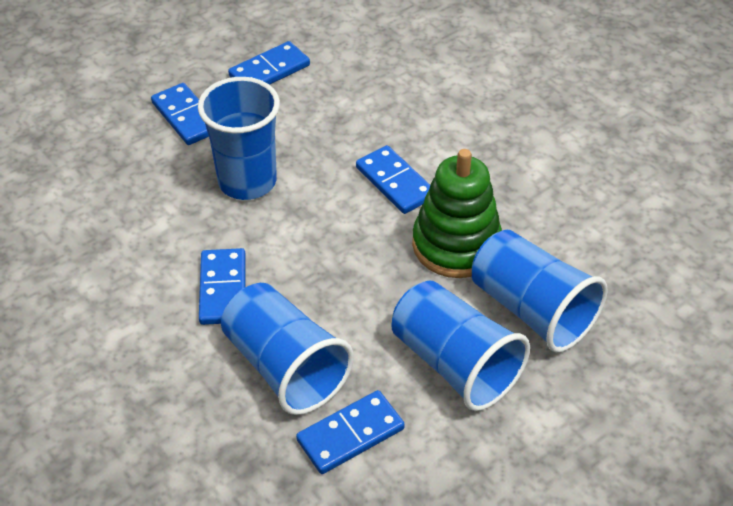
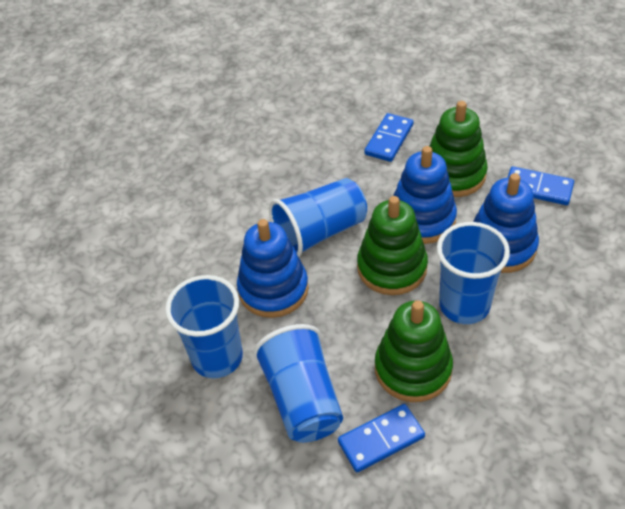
blue domino: [151,83,209,145] [199,248,246,325] [228,41,310,85] [296,390,405,474] [356,145,430,214] = 5 -> [338,404,425,472] [365,113,413,162] [507,166,574,205] = 3
blue stacking toy: none = 0 -> [237,219,309,318] [393,146,457,244] [473,173,539,273] = 3
green stacking toy: [412,149,502,278] = 1 -> [357,196,428,295] [375,300,453,402] [429,101,488,197] = 3

